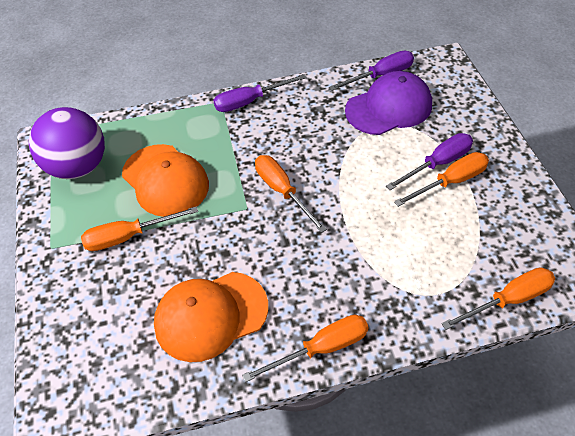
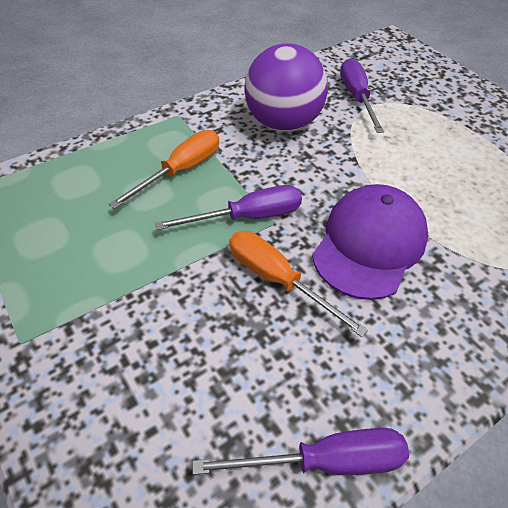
orange cap: [122,144,209,217] [154,272,268,362] = 2 -> none = 0
orange screwdriver: [81,206,198,251] [242,315,369,382] [255,155,327,233] [394,152,489,207] [442,267,555,330] = 5 -> [109,130,219,209] [229,231,368,337] = 2

